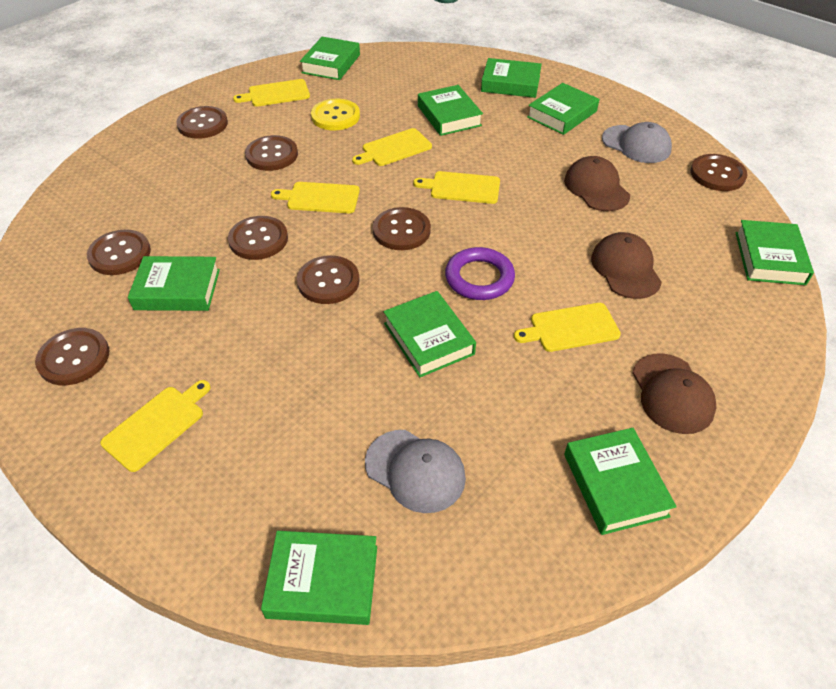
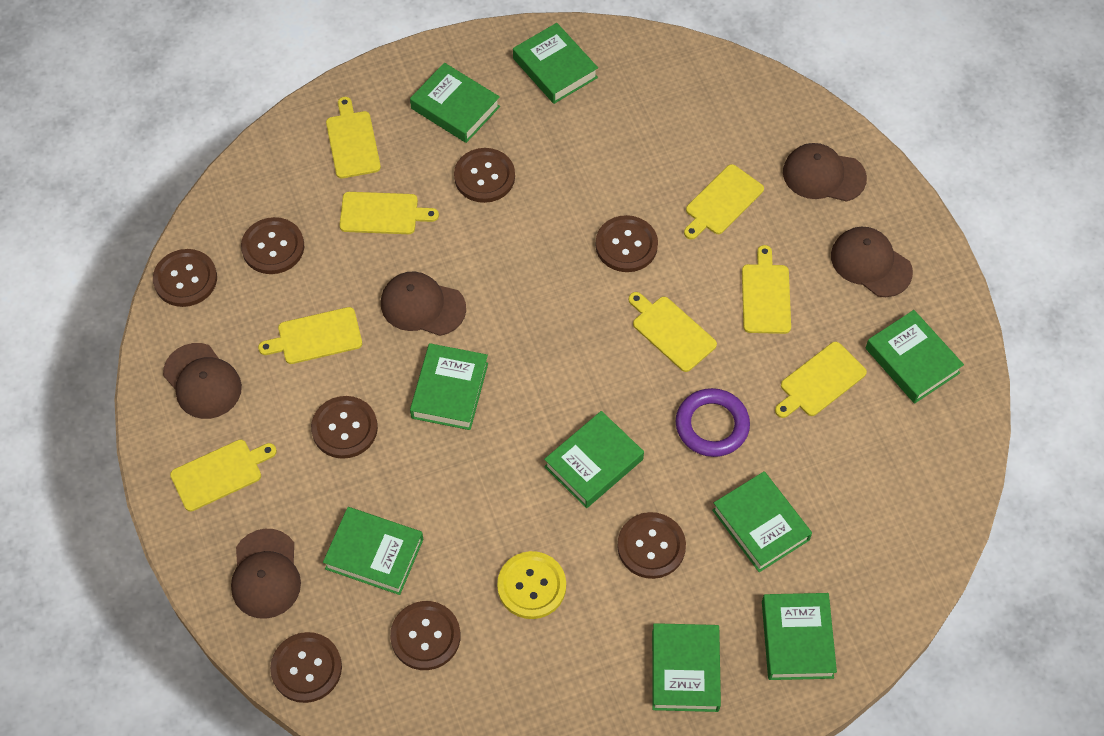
brown cap: [564,156,630,211] [591,232,662,299] [632,353,716,434] = 3 -> [163,343,242,419] [231,529,301,619] [381,271,466,336] [783,143,867,202] [831,227,913,297] = 5
grey cap: [365,430,466,513] [602,122,672,163] = 2 -> none = 0
yellow cutting board: [100,380,211,472] [233,79,310,107] [271,182,360,213] [352,128,432,166] [413,171,500,204] [514,303,621,352] = 6 -> [170,440,277,511] [258,307,362,364] [326,97,381,178] [339,192,439,234] [629,292,717,372] [684,164,764,240] [742,245,791,334] [775,342,867,418] = 8

